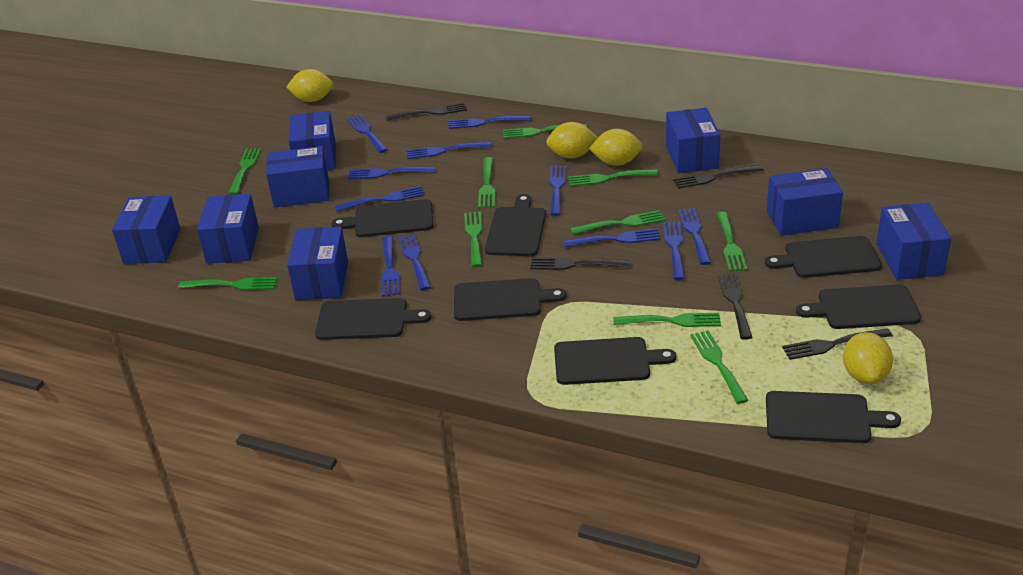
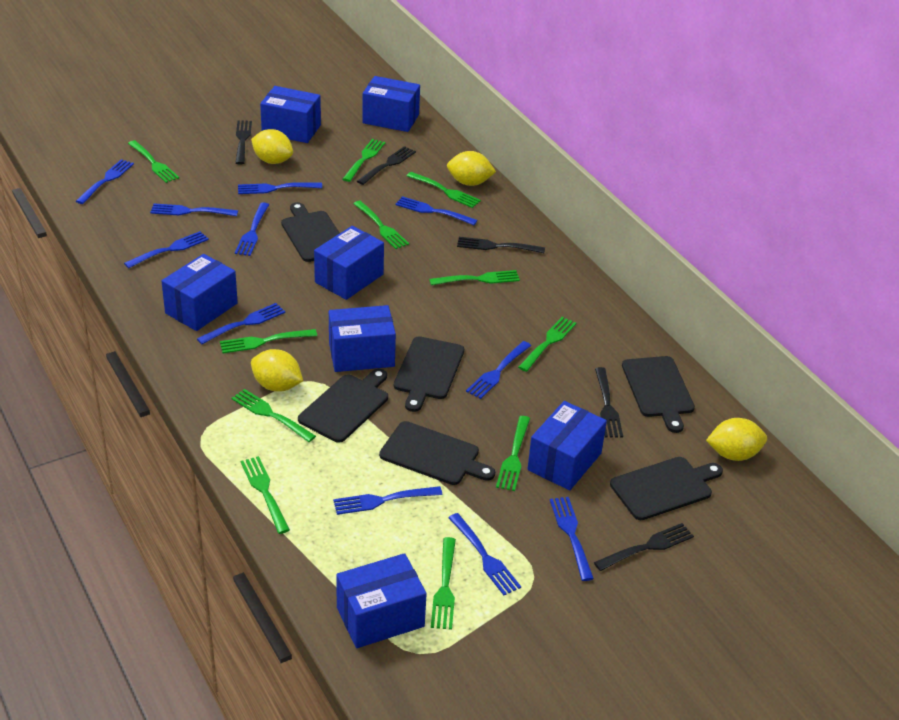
black cutting board: [315,298,431,340] [331,199,434,237] [454,278,566,321] [485,194,546,256] [554,337,676,385] [765,236,882,278] [766,391,901,443] [796,285,921,329] = 8 -> [281,202,340,262] [298,369,388,443] [379,421,495,485] [394,336,464,412] [610,457,723,520] [622,356,695,433] = 6
blue box: [112,196,180,264] [197,194,259,264] [266,146,329,208] [287,227,348,300] [289,111,336,170] [666,108,720,173] [767,168,843,236] [876,203,951,280] = 8 -> [161,254,238,331] [260,86,321,143] [314,226,384,300] [329,305,396,372] [336,553,427,648] [362,76,420,132] [528,401,607,490] = 7
green fork: [178,277,278,290] [228,148,261,195] [464,211,483,267] [478,157,495,208] [503,124,587,138] [568,169,658,186] [570,210,665,234] [613,313,721,327] [690,330,748,404] [717,212,747,271] = 10 -> [128,140,179,183] [220,329,317,353] [231,389,316,442] [240,456,290,534] [343,139,385,182] [353,201,409,249] [407,172,481,208] [429,270,520,285] [431,537,456,630] [496,416,530,491] [518,317,577,372] = 11

